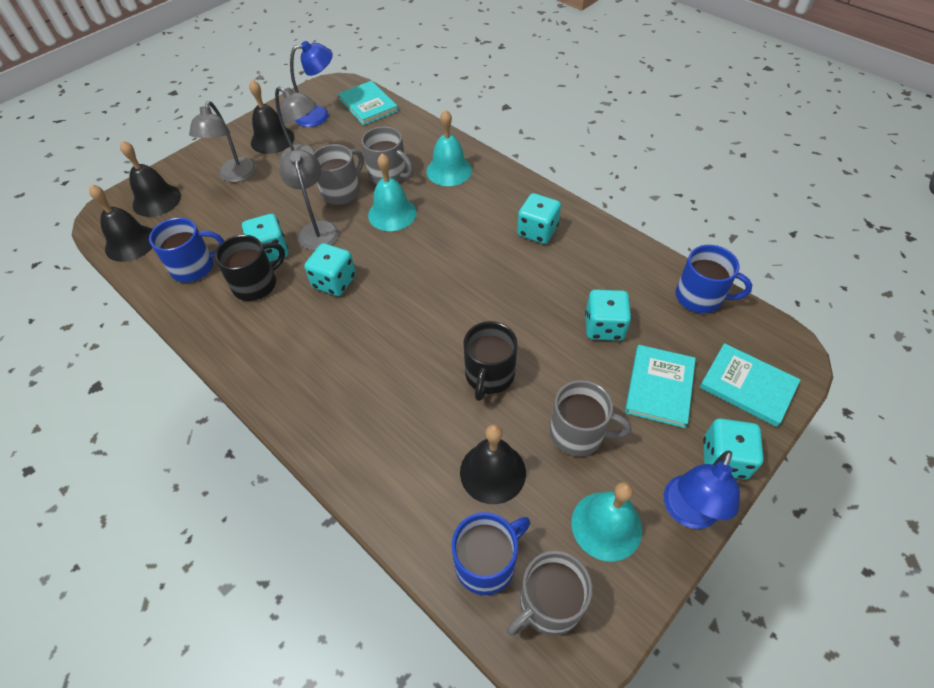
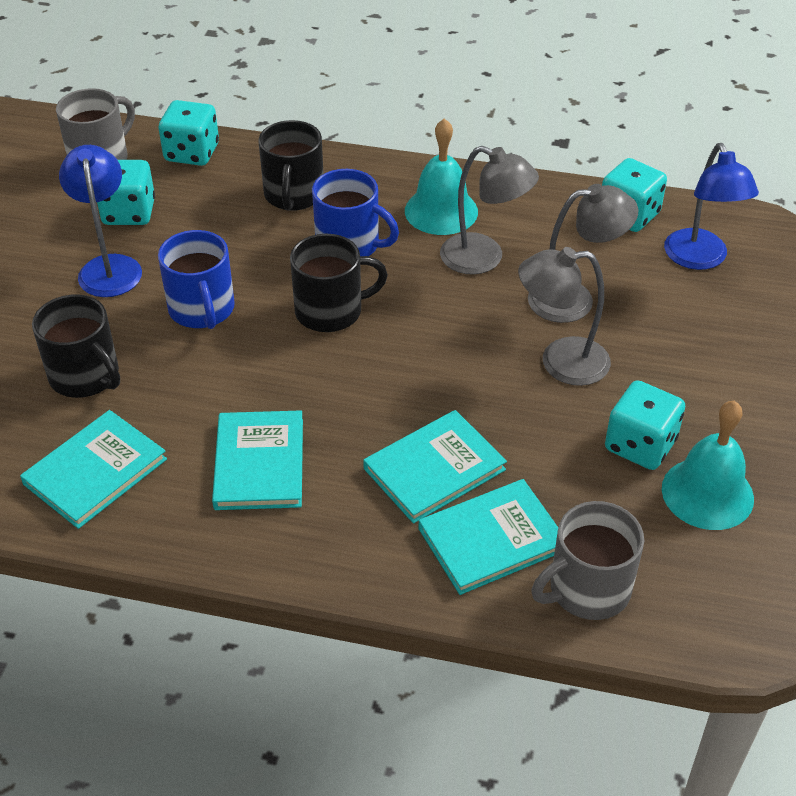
black bell: [89,184,152,262] [120,141,181,217] [249,80,295,154] [460,424,526,504] = 4 -> none = 0
black mug: [214,235,285,301] [463,321,517,401] = 2 -> [32,294,120,398] [259,120,323,211] [290,234,388,332] = 3
blue mug: [149,218,224,282] [452,512,530,595] [676,245,752,313] = 3 -> [158,230,235,329] [312,169,399,256] = 2
grey mug: [312,144,364,205] [361,126,414,184] [507,551,592,636] [550,380,632,457] = 4 -> [56,88,135,160] [532,501,644,620] = 2
turquoise bell: [368,153,417,231] [426,109,472,186] [571,482,642,562] = 3 -> [405,118,478,235] [662,401,754,530] = 2
turquoise book: [338,81,398,125] [625,345,696,428] [699,343,800,427] = 3 -> [20,410,167,529] [212,410,303,510] [363,410,507,523] [419,479,558,595] = 4
turquoise dice: [242,214,289,262] [304,243,356,296] [517,193,561,244] [585,289,631,341] [703,418,764,479] = 5 -> [97,160,155,225] [159,100,219,166] [602,158,667,232] [605,380,685,470] = 4

